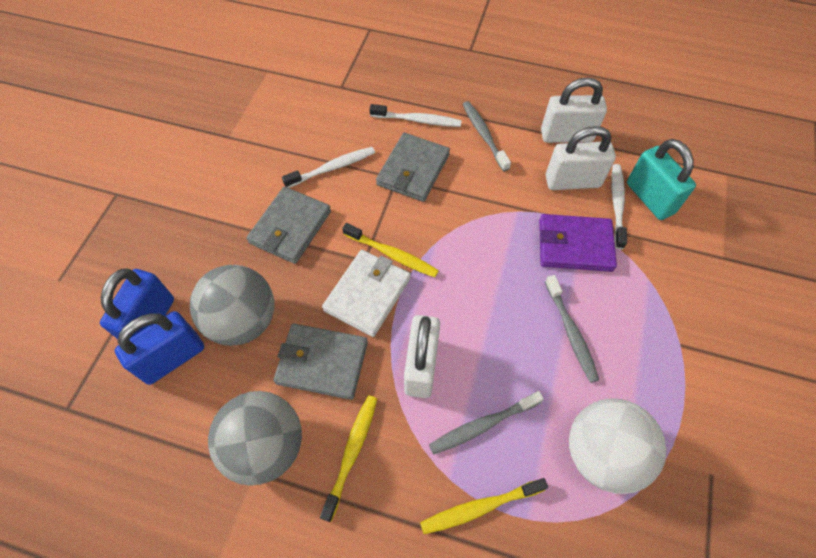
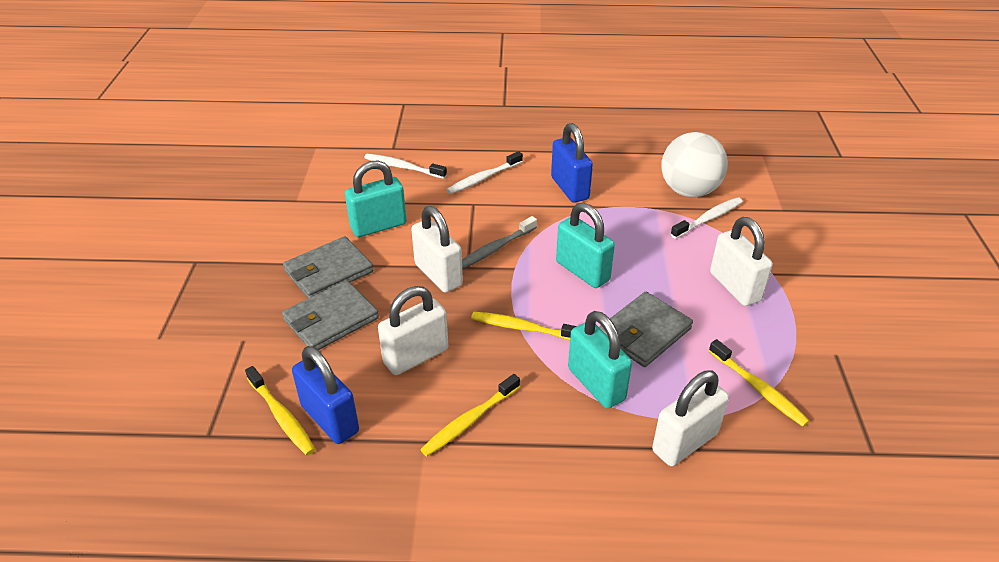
grey ball: [190,265,275,346] [208,391,302,486] = 2 -> none = 0
grey toothbrush: [429,391,544,455] [463,101,511,171] [545,275,599,383] = 3 -> [462,216,537,269] = 1
purple wallet: [539,214,617,272] = 1 -> none = 0
turquoise padlock: [627,139,696,220] = 1 -> [345,160,407,237] [556,203,615,288] [568,311,632,409] = 3
white padlock: [404,315,440,398] [541,77,607,143] [546,126,616,190] = 3 -> [378,286,448,375] [411,206,463,293] [652,371,729,466] [710,217,773,306] = 4
white wallet: [322,250,411,337] = 1 -> none = 0
yellow toothbrush: [320,395,377,522] [342,223,439,277] [420,478,548,534] = 3 -> [245,366,315,455] [420,374,520,456] [471,312,577,341] [709,339,810,427] = 4

